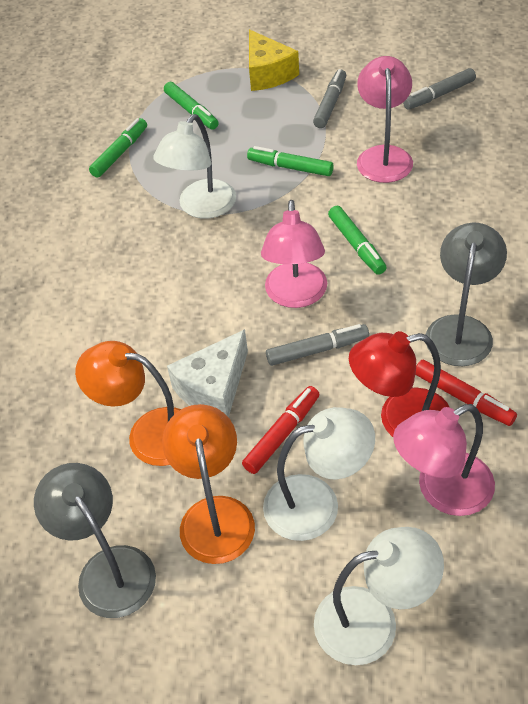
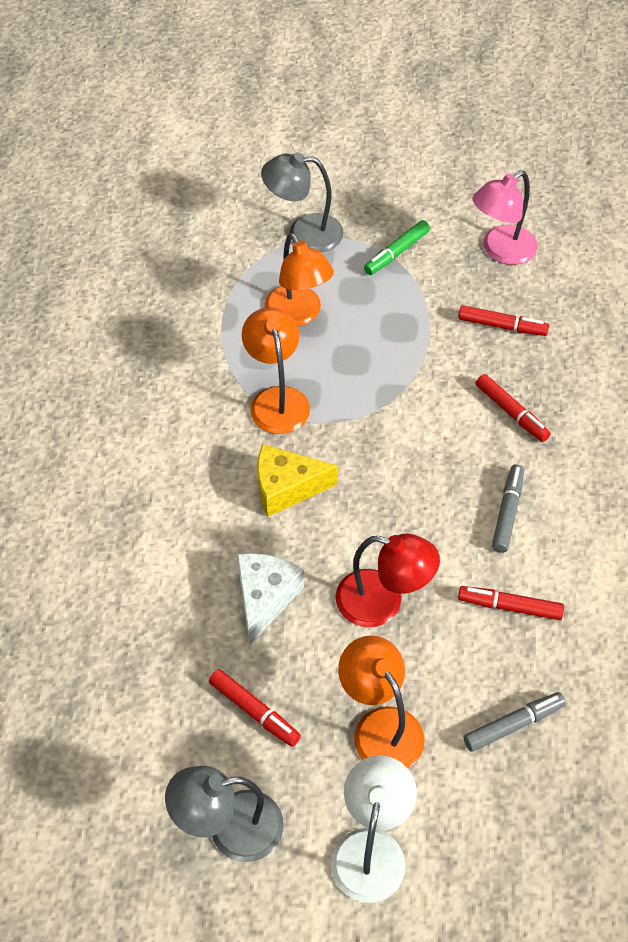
green marker: [89,118,147,178] [164,82,219,130] [247,146,334,176] [328,206,387,275] = 4 -> [364,220,430,275] = 1
grey marker: [266,324,369,366] [313,69,346,128] [403,68,476,110] = 3 -> [464,692,566,752] [492,464,524,553] = 2
orange lamp: [75,341,181,466] [162,404,255,564] = 2 -> [242,307,310,434] [265,233,334,327] [338,636,425,768] = 3
pink lamp: [261,200,327,308] [357,56,413,183] [393,404,495,516] = 3 -> [472,170,538,265] = 1
red marker: [242,386,319,474] [415,360,517,426] = 2 -> [209,669,301,747] [458,305,549,336] [458,586,564,620] [476,374,551,442] = 4
white lamp: [153,114,236,218] [263,407,375,541] [314,527,444,665] = 3 -> [331,755,417,903] = 1

